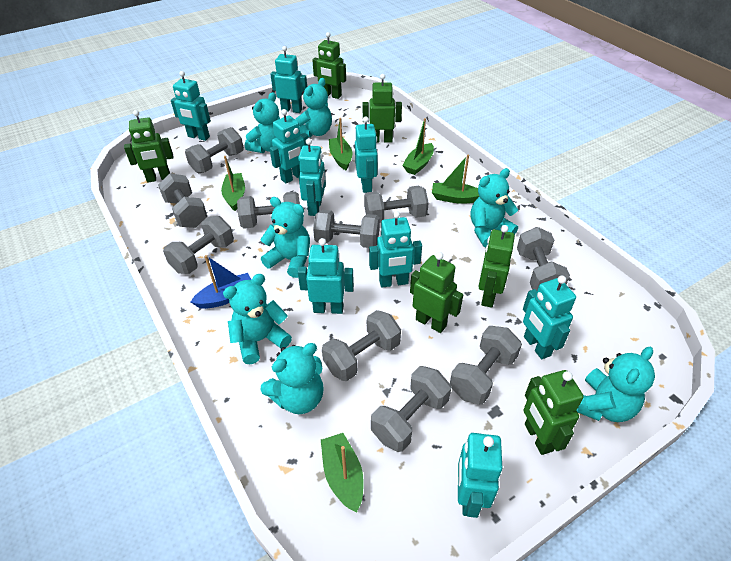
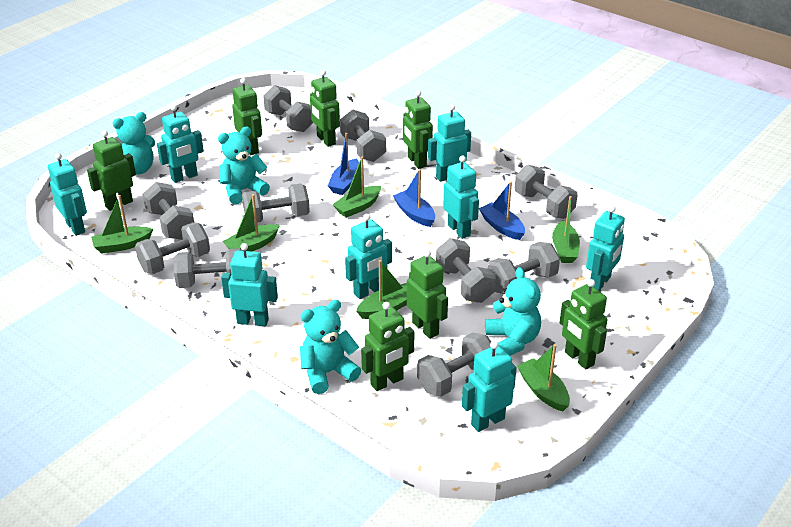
blue boat: [191,255,252,309] = 1 -> [328,133,359,195] [393,169,435,227] [479,182,525,240] = 3
green boat: [221,156,245,211] [321,433,364,512] [329,118,352,170] [402,118,434,175] [432,155,480,204] = 5 -> [91,195,153,253] [222,194,280,251] [332,157,381,218] [356,260,407,319] [517,344,570,411] [552,196,580,263] = 6
green robot: [124,110,174,182] [312,32,346,99] [363,74,402,143] [410,252,463,333] [478,225,515,308] [524,370,584,455] = 6 -> [87,130,136,211] [232,78,262,155] [310,70,340,147] [361,302,414,391] [403,90,433,169] [407,250,448,339] [559,279,608,370] = 7
turquoise robot: [171,71,211,141] [270,46,307,113] [270,109,308,184] [298,138,326,216] [298,238,354,314] [355,117,378,193] [369,211,422,288] [458,433,502,518] [523,275,576,359] = 9 -> [48,153,87,236] [157,105,204,183] [221,243,278,326] [345,214,392,299] [428,104,471,182] [443,156,479,239] [462,341,517,432] [586,205,625,291] = 8
turquoise teddy bear: [223,274,292,364] [245,92,280,153] [260,197,310,278] [260,343,323,414] [295,78,332,137] [471,168,518,247] [576,347,655,422] = 7 -> [113,112,155,175] [218,126,270,204] [300,300,361,394] [485,267,541,356] = 4

